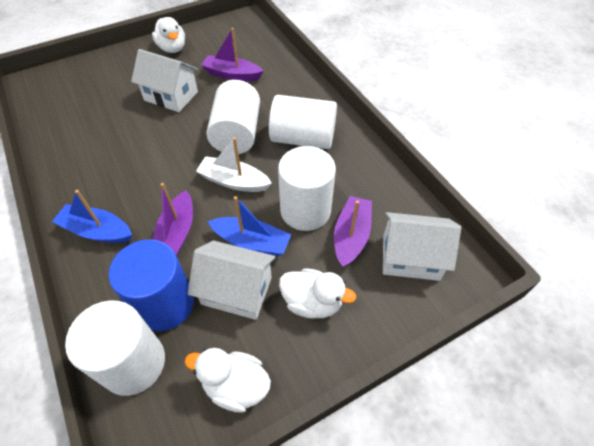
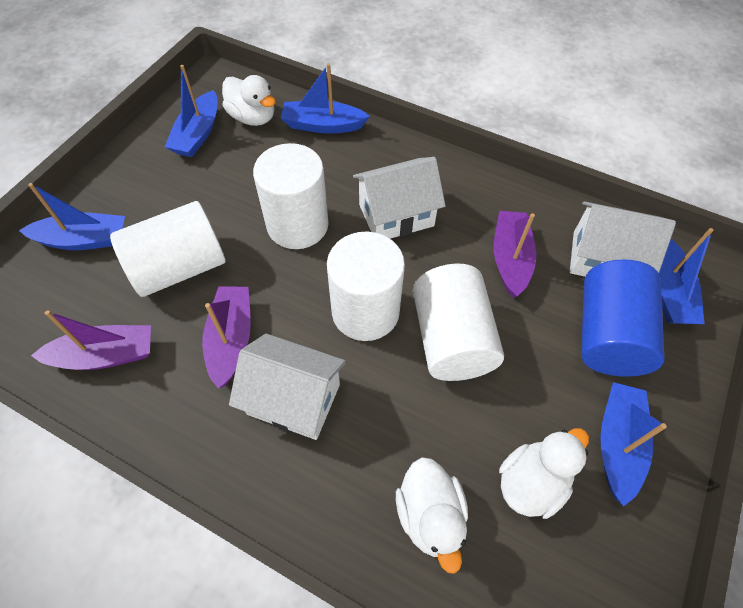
blue boat: [52,190,132,243] [208,196,291,256] = 2 -> [19,183,125,250] [165,65,218,157] [280,63,370,134] [600,382,667,506] [659,228,714,324] = 5
white boat: [196,137,272,192] = 1 -> none = 0

